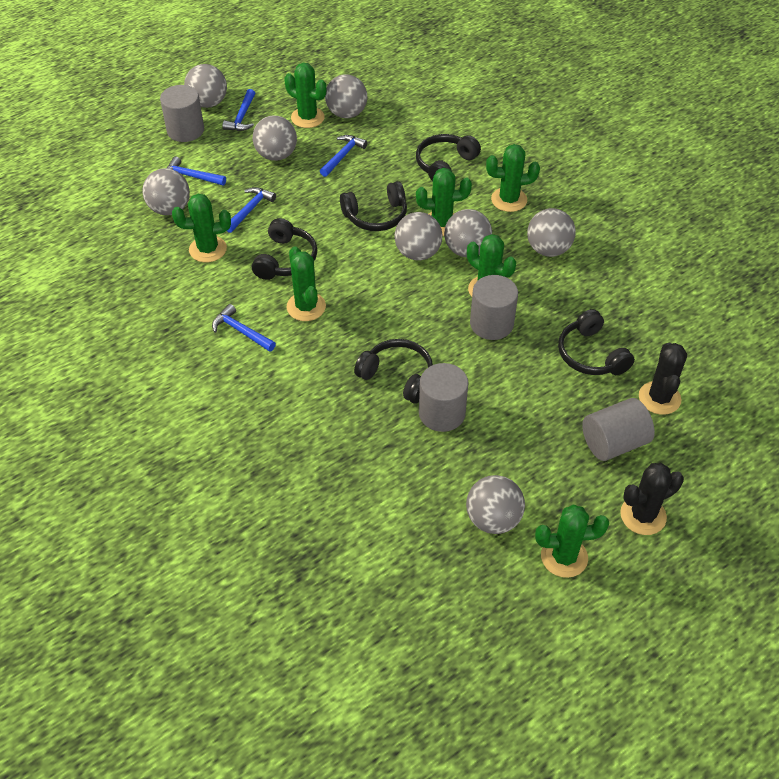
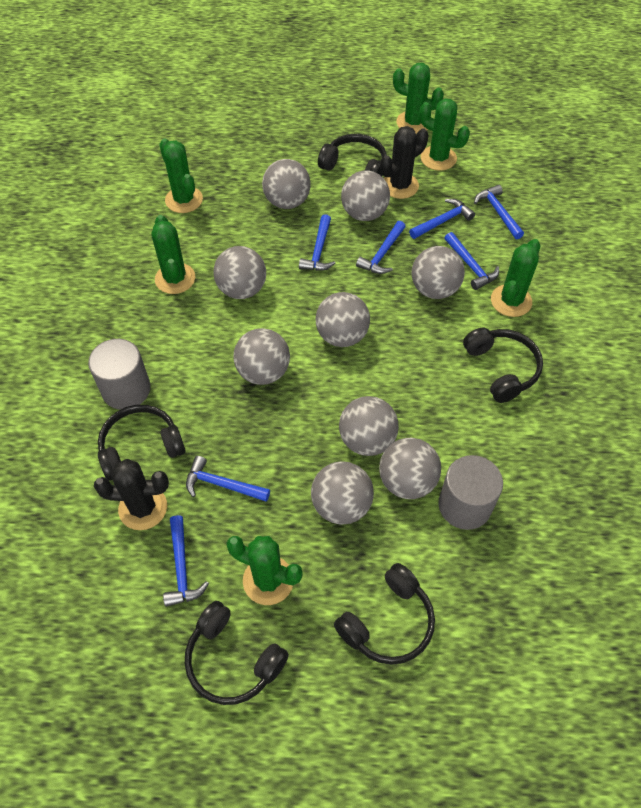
blue hammer: [167,157,226,185] [212,304,276,352] [222,89,255,131] [227,187,276,233] [320,135,368,177] = 5 -> [163,515,209,607] [186,456,270,502] [299,214,336,271] [356,221,406,274] [409,199,475,239] [445,232,499,290] [474,185,524,239] = 7
green cactus: [172,194,231,262] [284,63,326,128] [286,246,326,321] [416,168,472,236] [467,234,516,297] [486,144,540,212] [535,505,609,578] = 7 -> [151,215,195,294] [159,139,203,213] [226,536,303,605] [393,63,444,134] [419,99,470,171] [491,239,540,317] = 6
grey ball: [143,168,190,215] [184,64,227,108] [253,116,297,161] [325,74,367,118] [395,212,442,260] [444,209,492,257] [466,475,525,534] [527,208,576,257] = 8 -> [213,246,266,299] [233,328,290,385] [262,159,311,209] [311,462,374,525] [316,292,370,347] [339,396,399,456] [341,170,390,221] [379,438,441,499] [412,246,465,299] = 9
grey cylinder: [160,85,204,142] [419,363,468,432] [470,275,518,340] [582,398,655,461] = 4 -> [88,339,151,410] [438,455,503,530] = 2

